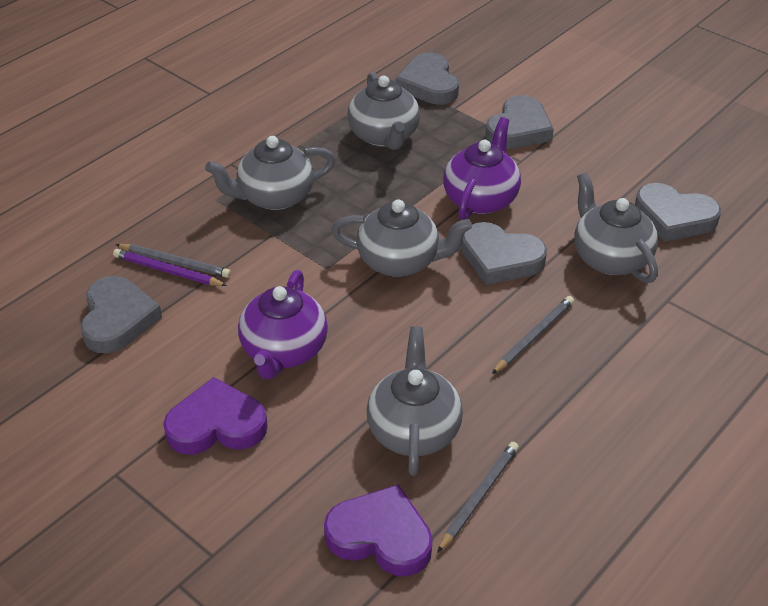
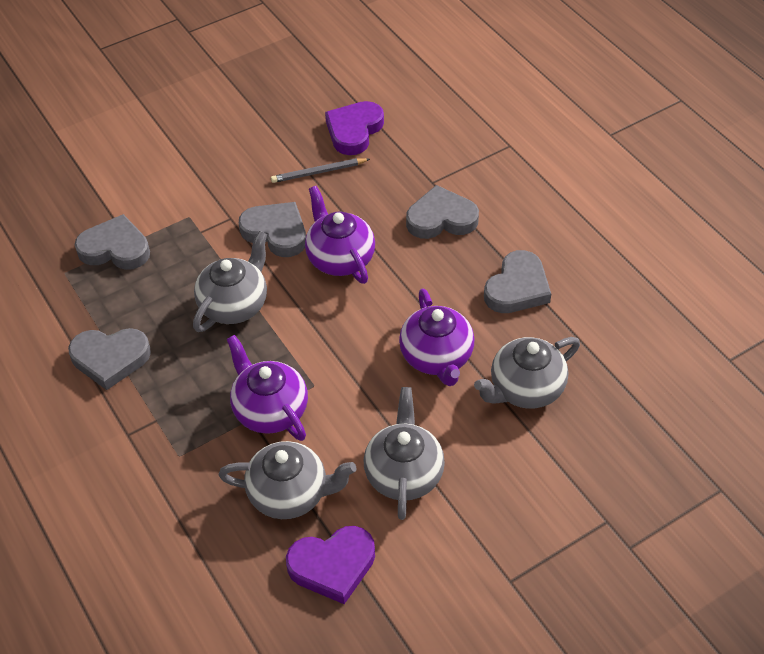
grey pencil: [116,244,231,278] [437,442,519,553] [492,296,574,374] = 3 -> [271,158,370,183] = 1
grey teapot: [205,136,335,210] [332,199,472,277] [347,72,420,150] [366,326,463,476] [574,173,658,283] = 5 -> [193,231,267,332] [219,441,356,519] [363,387,445,520] [474,337,580,409] = 4
purple pencil: [113,249,227,286] = 1 -> none = 0
purple teapot: [238,270,328,379] [443,117,521,220] = 2 -> [227,335,308,441] [305,186,375,284] [399,288,475,386] = 3

